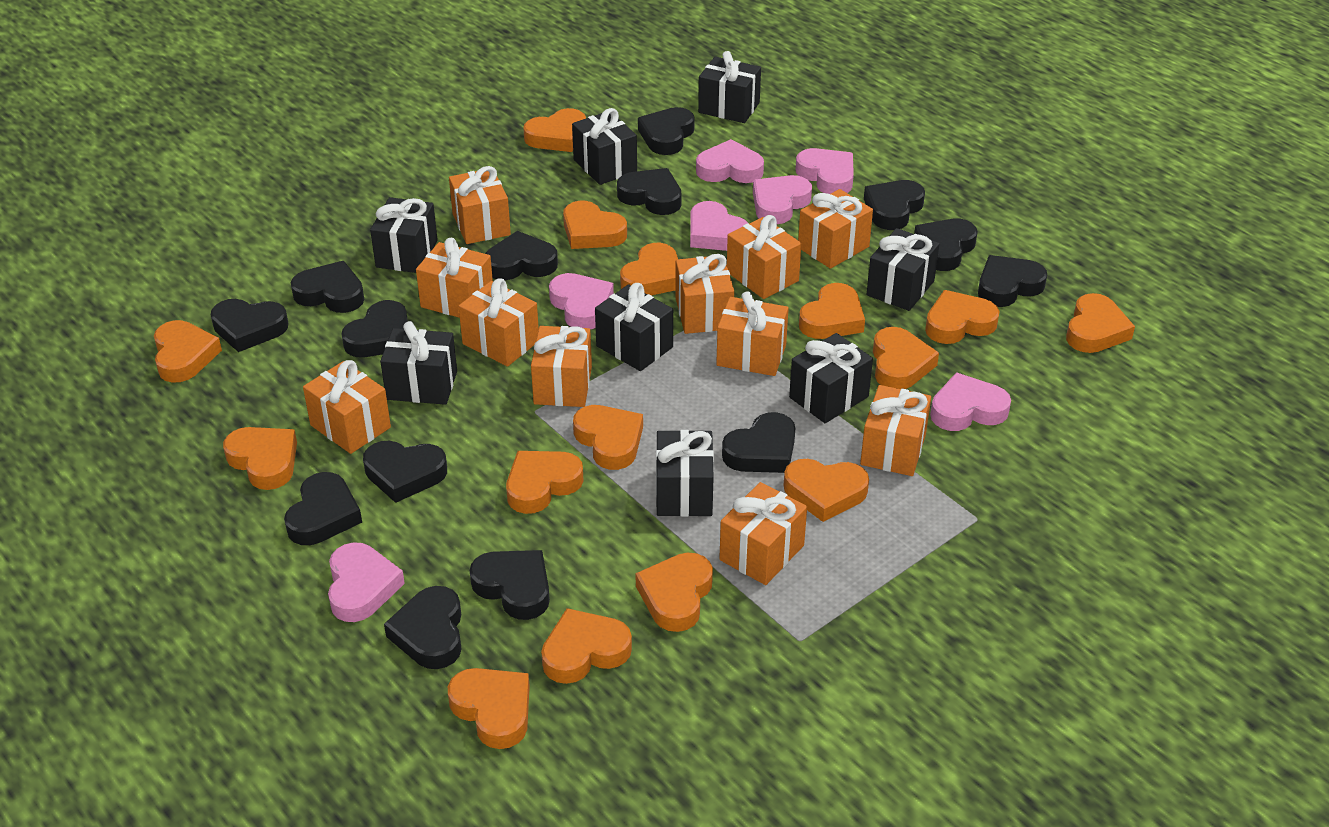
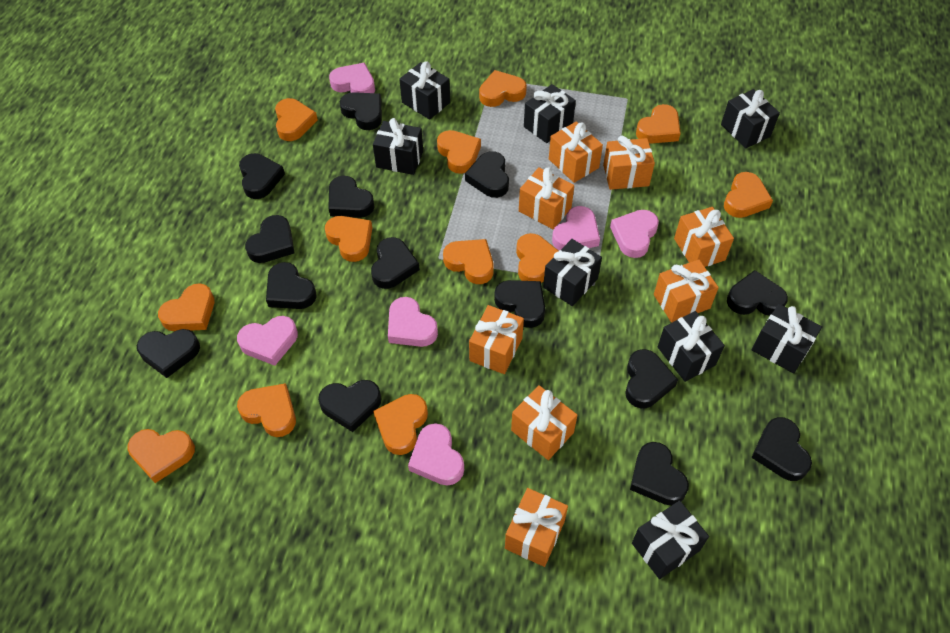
orange gift: [303,360,391,454] [416,238,493,318] [449,166,511,244] [459,279,539,367] [531,326,592,407] [675,254,734,334] [716,291,789,376] [719,482,807,585] [727,215,802,299] [798,189,873,269] [860,385,931,476] = 11 -> [469,305,524,374] [505,488,568,567] [511,385,577,460] [519,167,574,229] [549,121,603,183] [603,136,655,190] [654,259,719,323] [674,207,734,267] = 8
orange heart: [154,320,222,383] [223,427,297,490] [448,668,530,749] [506,451,584,514] [523,108,586,152] [541,608,632,684] [563,201,627,249] [573,405,643,470] [620,243,678,295] [636,552,713,632] [784,459,869,522] [799,283,865,339] [873,327,939,389] [925,290,999,344] [1066,293,1135,353] = 15 -> [127,429,195,483] [158,283,215,331] [237,383,296,437] [275,98,318,141] [325,216,372,262] [373,394,428,455] [437,130,481,174] [443,239,494,284] [479,70,527,107] [516,233,558,283] [636,104,681,144] [724,172,773,218] = 12
pink heart: [328,542,405,622] [549,273,614,329] [690,201,749,251] [696,139,764,183] [753,175,812,224] [796,148,854,194] [930,372,1011,431] = 7 -> [237,316,298,366] [329,63,375,93] [388,297,438,347] [408,423,464,486] [552,206,600,250] [610,210,659,258] = 6

